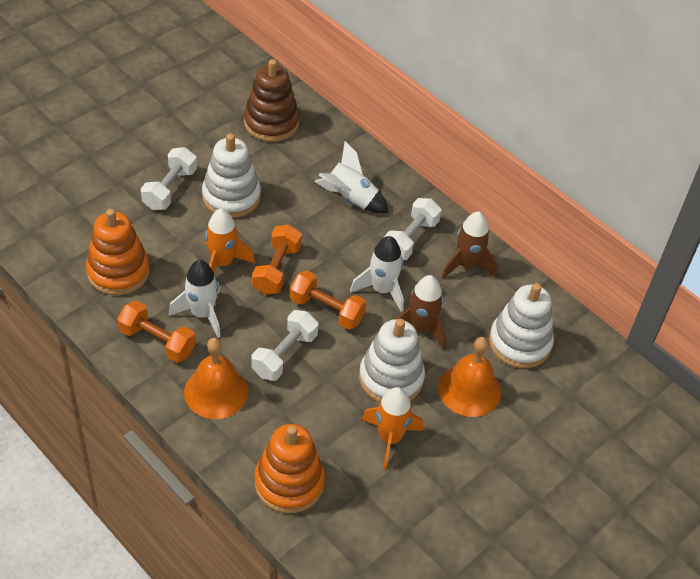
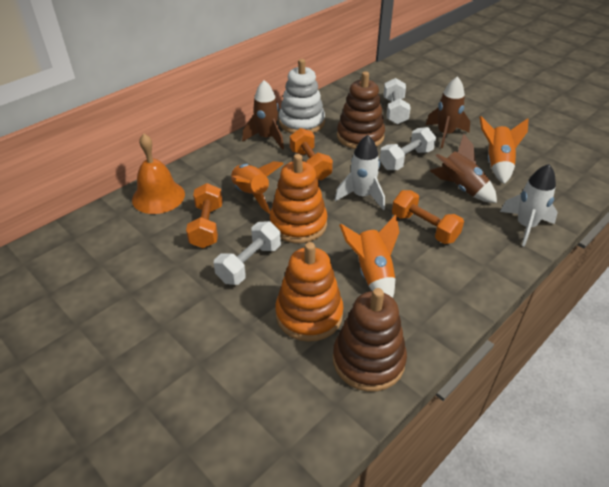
brown rocket: [396,275,446,350] [441,212,498,279] = 2 -> [242,80,284,150] [426,76,470,148] [430,134,497,203] = 3
brown stacking toy: [244,59,299,142] = 1 -> [333,288,407,392] [337,71,385,149] = 2
orange bell: [184,338,249,419] [438,337,501,417] = 2 -> [132,134,185,214] = 1
orange rocket: [205,208,255,273] [361,387,423,470] = 2 -> [231,161,283,214] [339,215,399,298] [479,116,529,184] = 3
white rocket: [169,260,221,338] [315,141,389,213] [350,236,404,312] = 3 -> [335,135,385,210] [500,164,558,247] = 2
white stacking toy: [202,133,261,218] [359,319,425,403] [489,283,554,368] = 3 -> [279,59,325,134] = 1

